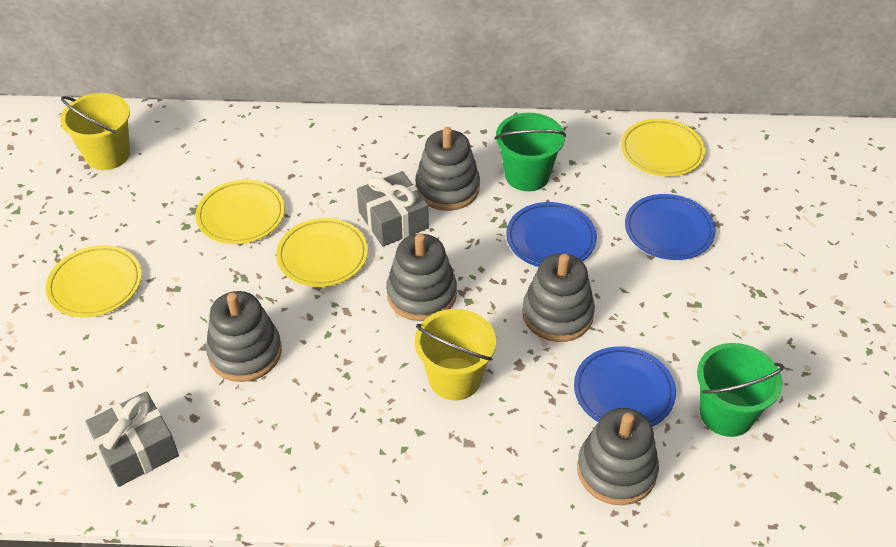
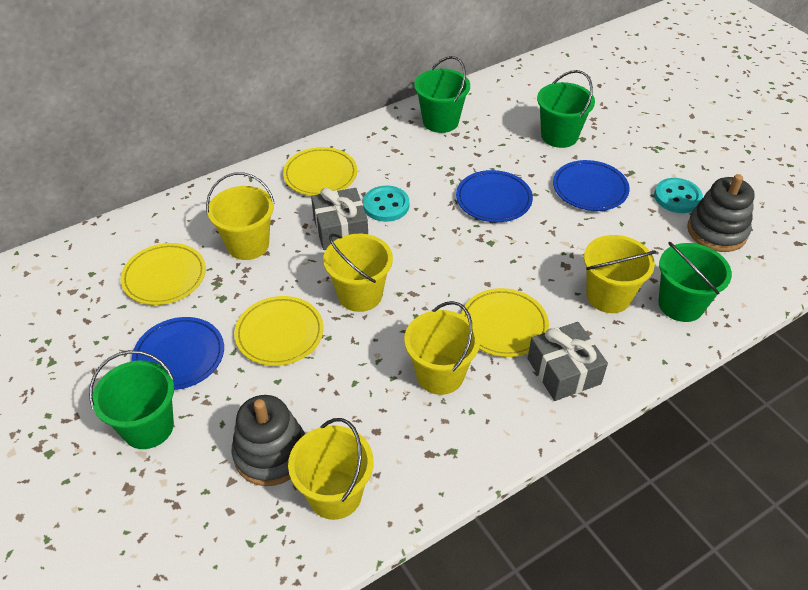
green bucket: [495,113,566,191] [697,343,784,437] = 2 -> [89,350,174,449] [414,56,470,133] [537,70,595,148] [658,242,732,322] = 4
grey stacking toy: [206,291,282,382] [386,234,457,321] [415,127,480,211] [522,253,595,342] [577,408,659,505] = 5 -> [232,395,305,486] [687,174,755,252] = 2
turquoise button: none = 0 -> [363,186,409,222] [654,178,703,213] = 2
yellow bucket: [60,93,130,170] [415,309,496,400] = 2 -> [206,172,275,260] [288,418,374,520] [323,233,393,312] [404,301,480,395] [584,235,656,313] = 5

